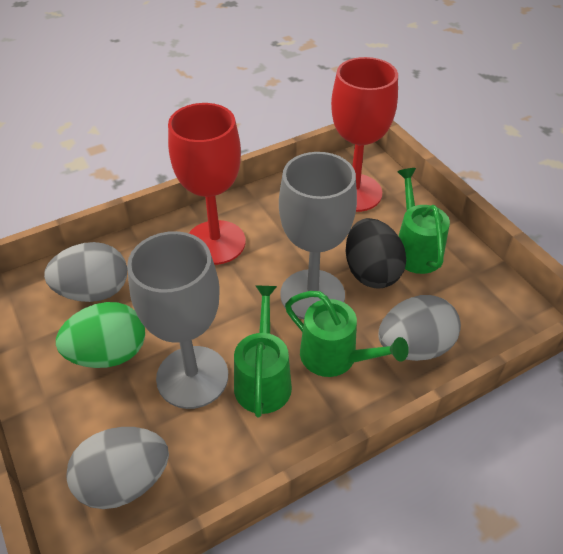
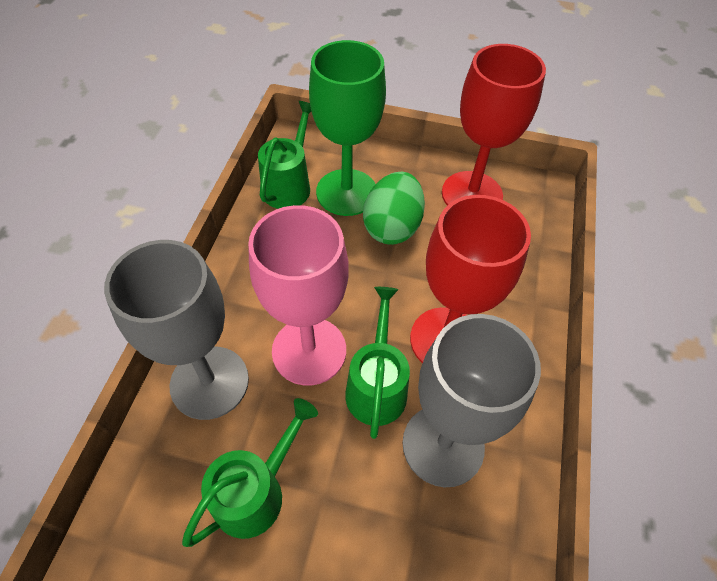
black egg: [346,218,406,289] = 1 -> none = 0
green goblet: none = 0 -> [309,40,386,216] = 1
grey egg: [44,242,127,302] [66,427,169,509] [379,295,461,361] = 3 -> none = 0
pink goblet: none = 0 -> [248,205,348,385] = 1

